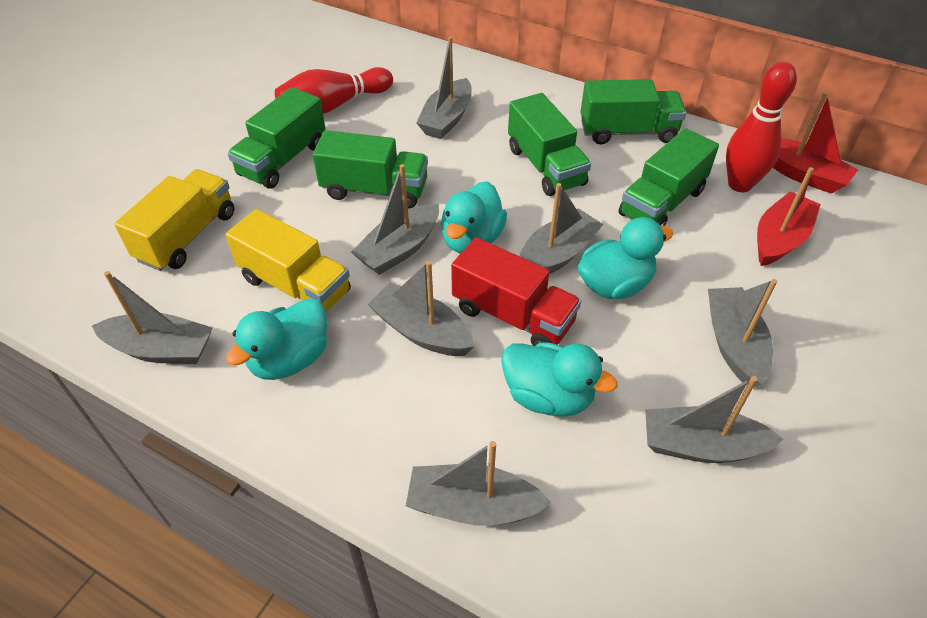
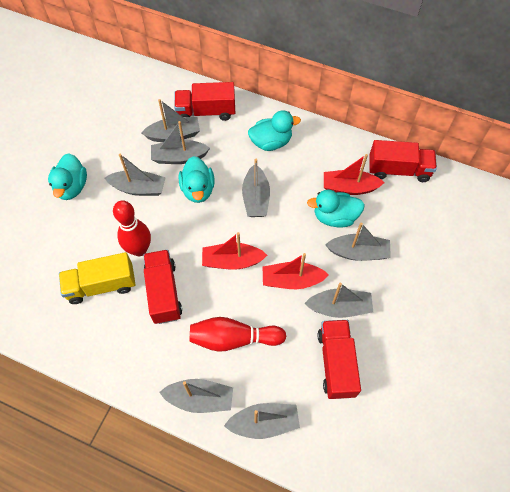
green truck: [228,87,325,189] [313,130,428,208] [508,93,591,196] [580,79,686,144] [619,128,719,226] = 5 -> none = 0
red boat: [757,167,821,266] [773,91,858,194] = 2 -> [202,232,267,270] [263,253,329,289] [324,154,385,195] = 3
red truck: [451,237,581,346] = 1 -> [144,250,182,324] [174,82,235,121] [317,320,361,399] [369,140,437,182] = 4
yellow truck: [114,169,234,271] [225,209,351,312] = 2 -> [59,252,136,304] = 1

